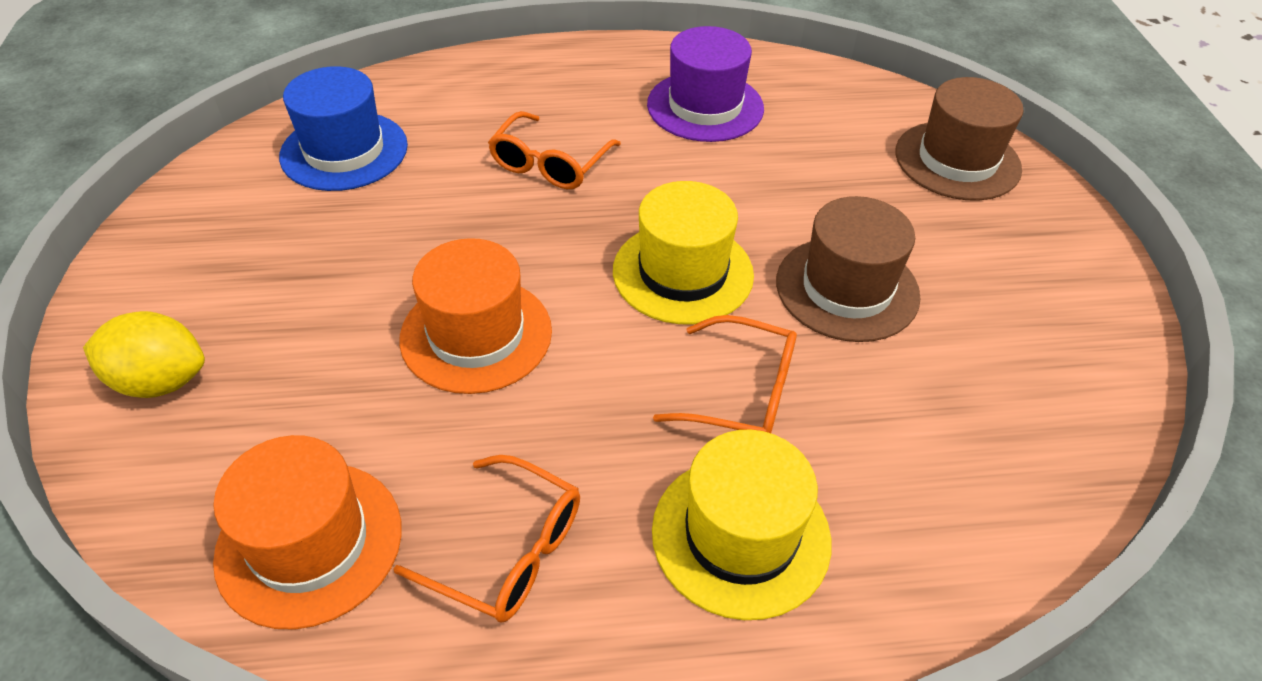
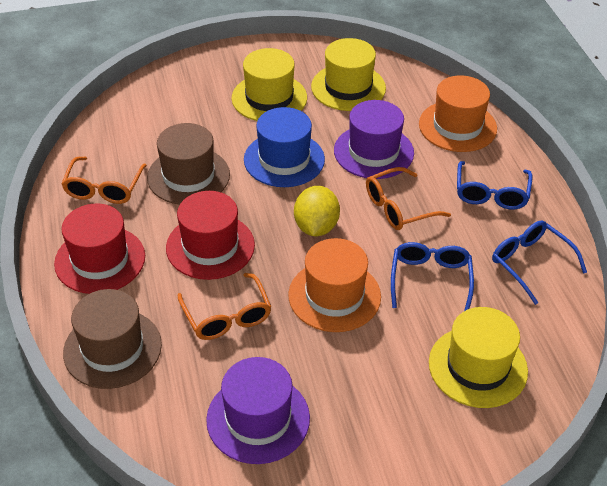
blue glasses: none = 0 -> [391,242,474,311] [457,161,532,210] [492,221,587,305] = 3
purple hat: [647,26,764,142] = 1 -> [206,357,310,464] [334,100,414,179] = 2
red hat: none = 0 -> [54,204,145,294] [166,191,255,280] = 2
yellow hat: [613,181,754,325] [652,430,831,620] = 2 -> [231,48,307,121] [311,38,386,111] [429,307,528,408] = 3

